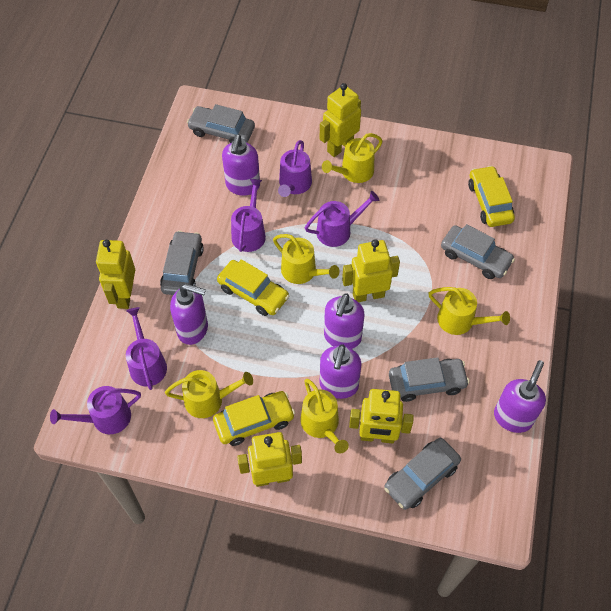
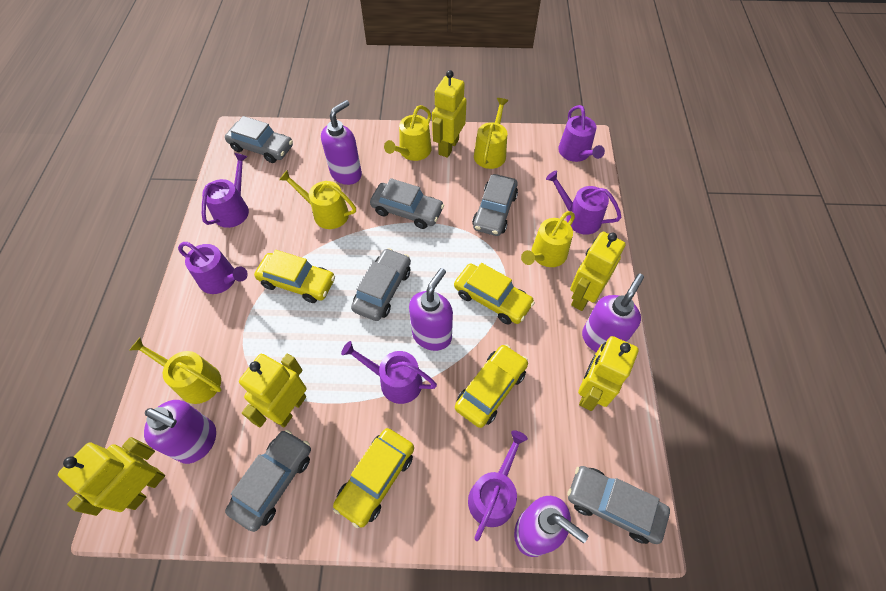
grey car: [160,230,204,295] [187,104,255,143] [384,438,461,510] [389,357,469,402] [441,224,515,279] = 5 -> [225,116,293,163] [225,430,311,532] [351,248,411,321] [370,178,444,229] [472,174,518,236] [567,466,670,544] = 6
purple watering can: [50,386,141,434] [126,307,167,390] [231,179,266,252] [278,140,312,197] [305,191,380,247] = 5 -> [178,242,248,294] [202,153,249,228] [341,341,437,404] [468,430,528,541] [546,171,621,235] [558,105,605,162] = 6
yellow car: [213,391,295,446] [217,259,289,316] [468,166,515,227] = 3 -> [254,250,335,303] [333,428,414,528] [454,263,535,324] [455,344,528,428] = 4

